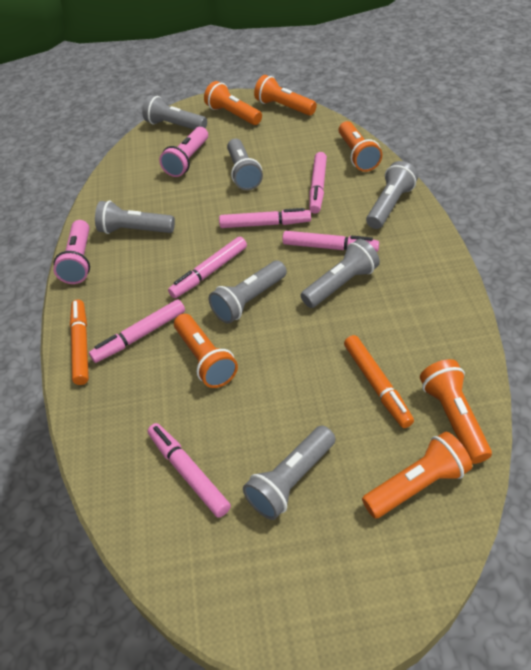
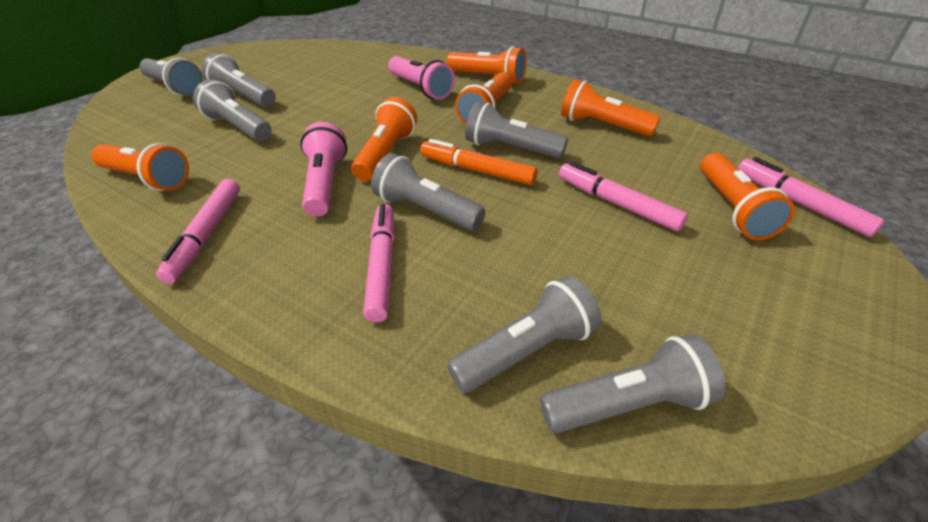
orange marker: [70,300,89,385] [344,335,414,428] = 2 -> [420,139,538,185] = 1
pink marker: [89,299,185,363] [148,423,231,517] [168,237,247,298] [219,208,311,228] [282,231,379,252] [309,152,327,214] = 6 -> [156,179,240,284] [363,204,395,322] [559,162,688,231] [738,157,885,237] = 4

